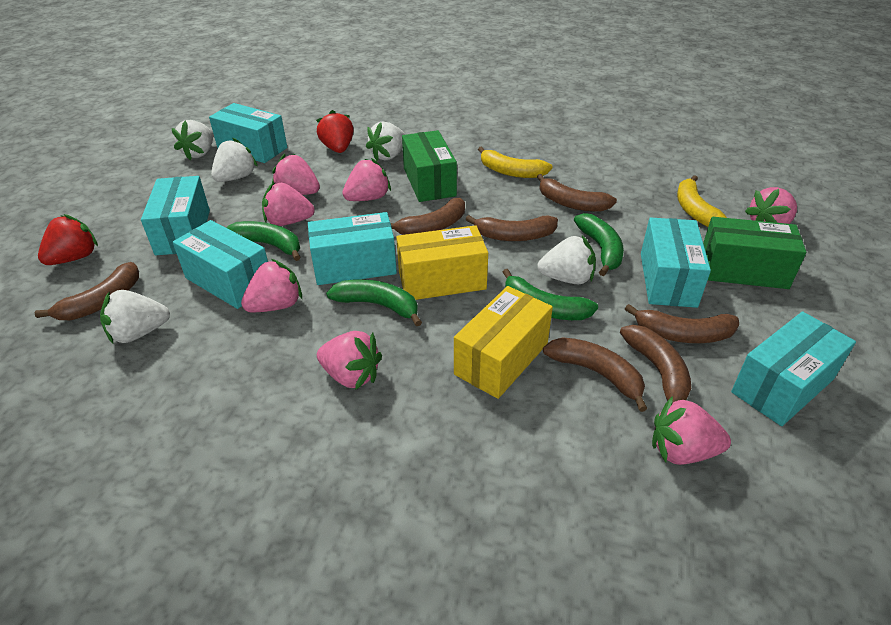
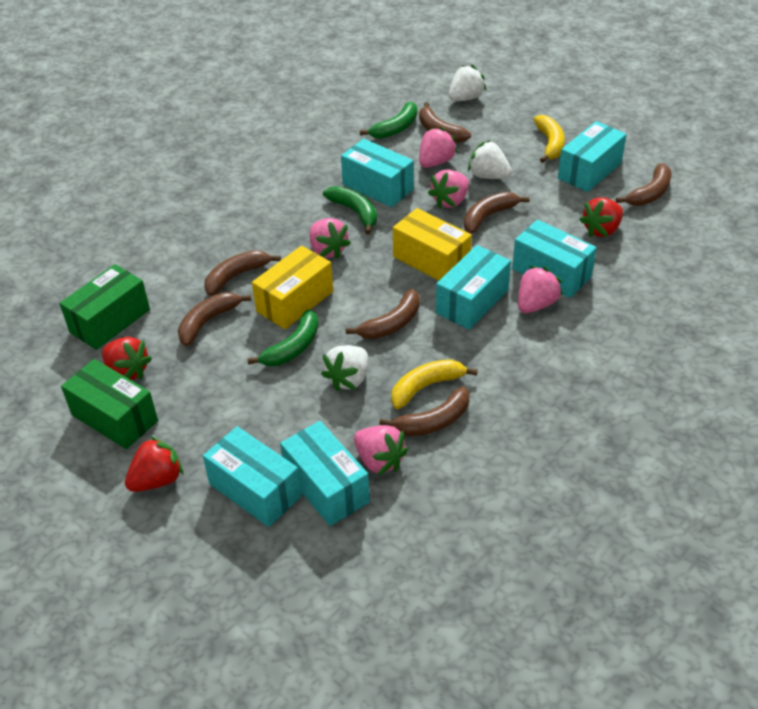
green banana: [226,221,301,261] [326,279,422,326] [503,269,598,320] [574,213,624,276] = 4 -> [247,310,318,366] [323,186,377,234] [360,102,417,139] = 3
pink strawberry: [241,259,302,312] [262,183,315,226] [272,154,320,195] [317,331,382,390] [342,158,391,201] [652,396,731,465] [745,187,797,224] = 7 -> [309,218,351,259] [354,425,408,476] [419,127,458,168] [428,170,469,209] [518,266,563,313] = 5
red strawberry: [38,214,98,265] [316,110,354,153] = 2 -> [102,337,152,380] [125,436,183,492] [579,197,623,237] = 3
white strawberry: [100,290,170,343] [171,120,213,160] [211,138,258,182] [366,122,406,161] [538,236,596,284] = 5 -> [321,345,368,392] [449,65,487,101] [468,140,512,179] = 3

